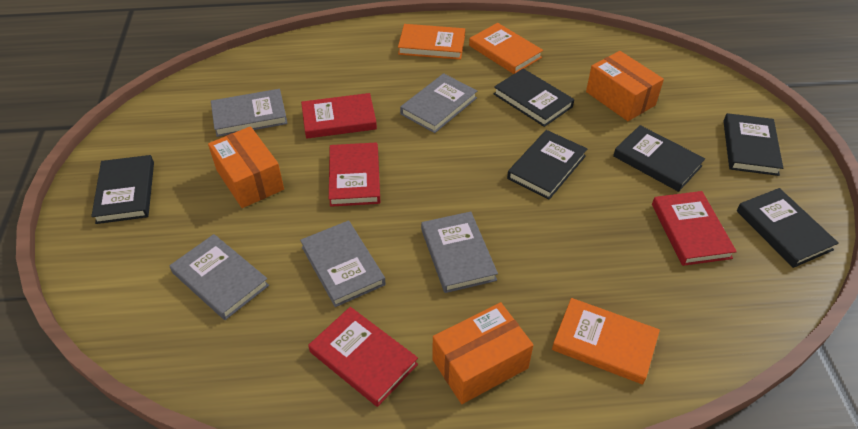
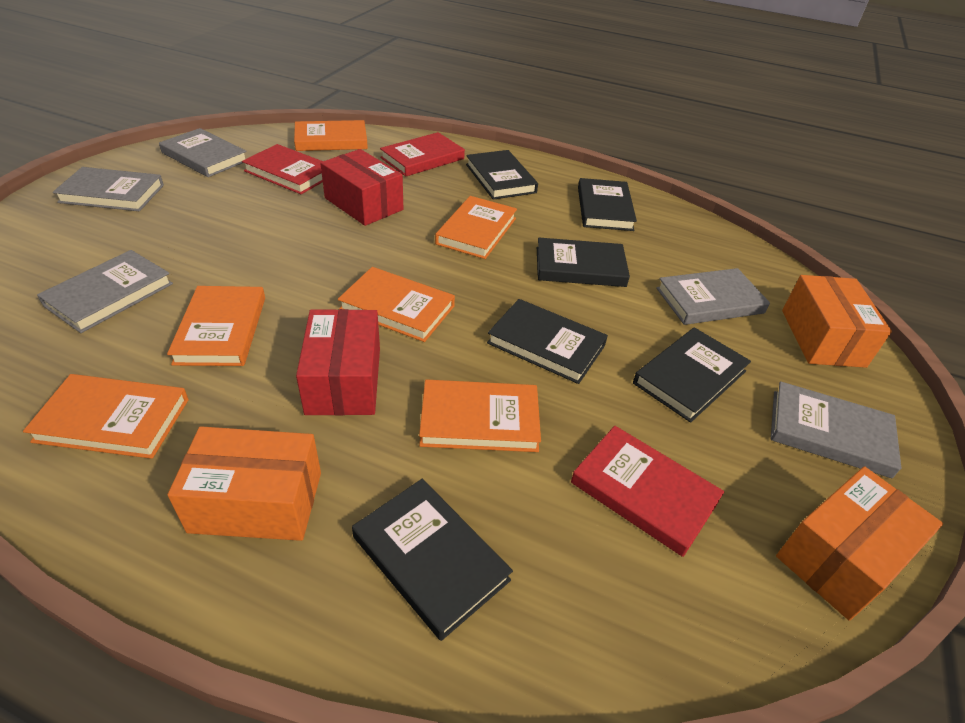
orange book: [398,24,465,60] [469,23,543,74] [552,298,660,384] = 3 -> [23,374,189,459] [167,286,265,366] [294,120,368,151] [338,267,455,342] [419,380,541,452] [435,196,517,259] = 6
red book: [301,93,377,139] [308,307,418,407] [329,142,380,207] [652,191,737,266] = 4 -> [242,144,323,194] [380,132,465,176] [571,426,724,557] = 3
red box: none = 0 -> [296,309,380,415] [320,149,403,226] = 2

